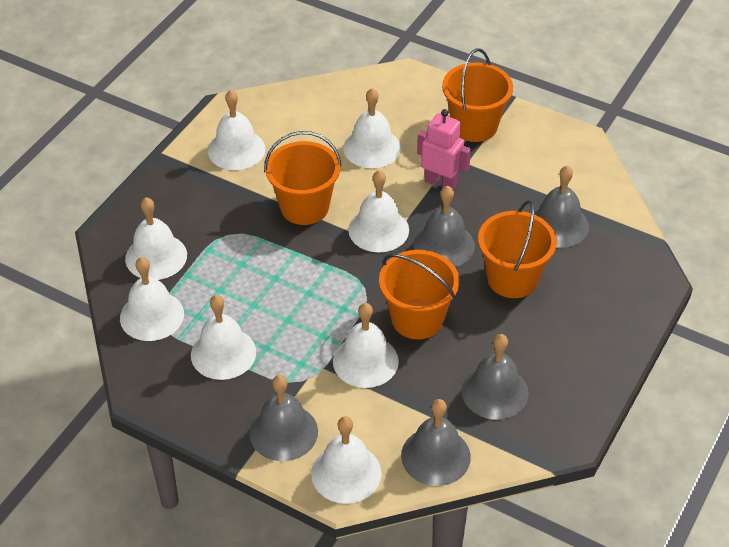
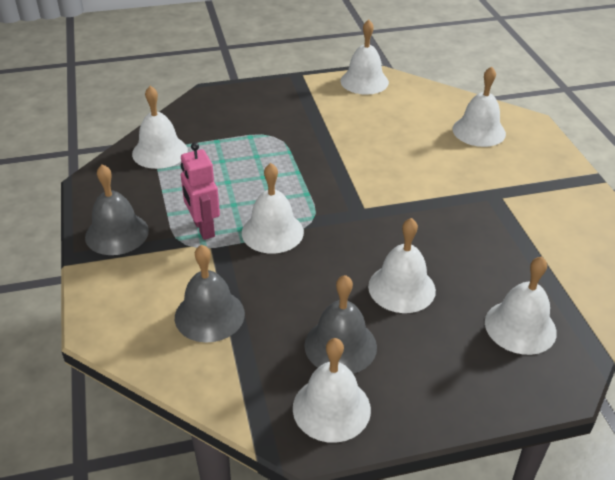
grey bell: [249,375,318,461] [401,399,471,486] [413,186,475,267] [461,334,529,420] [534,165,589,248] = 5 -> [85,164,149,255] [175,244,245,343] [304,275,377,374] = 3
orange bucket: [264,131,342,225] [379,250,459,339] [442,48,513,142] [478,200,557,298] = 4 -> none = 0
white bell: [120,257,184,341] [125,197,187,280] [191,295,256,380] [208,90,265,170] [311,416,382,504] [333,303,399,388] [343,88,401,168] [348,170,409,252] = 8 -> [132,86,188,169] [242,163,304,254] [293,338,371,443] [340,19,389,95] [368,218,436,313] [453,66,506,147] [485,256,557,355] = 7

